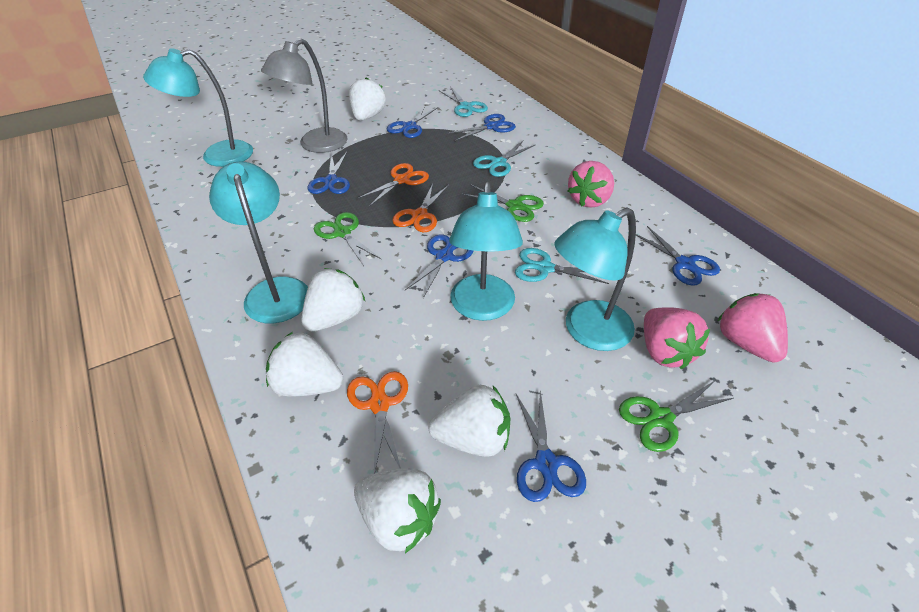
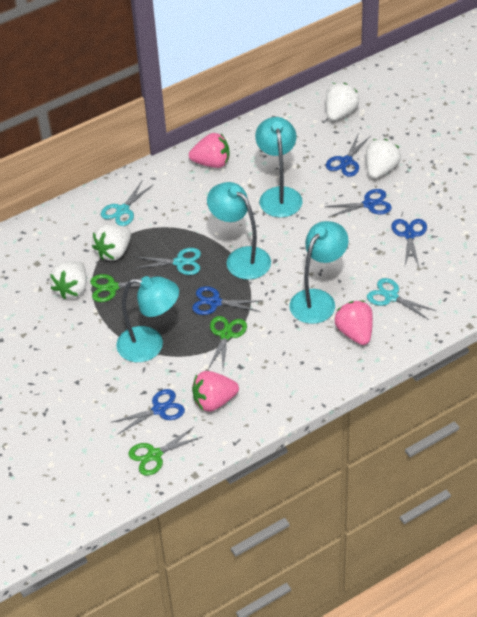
blue scissors: [307,152,350,194] [387,105,438,138] [405,234,474,298] [447,114,516,141] [516,390,586,502] [636,226,720,286] = 6 -> [111,389,185,435] [192,286,260,315] [324,189,392,217] [326,132,371,177] [391,219,427,266] = 5
grey lamp: [261,38,348,153] = 1 -> none = 0
orange scissors: [347,371,408,474] [357,163,429,207] [392,183,449,232] = 3 -> none = 0
white strawberry: [266,332,343,396] [301,268,366,331] [349,77,386,121] [354,468,441,553] [429,385,510,457] = 5 -> [49,261,87,299] [92,225,131,261] [326,83,359,121] [366,139,401,179] = 4

